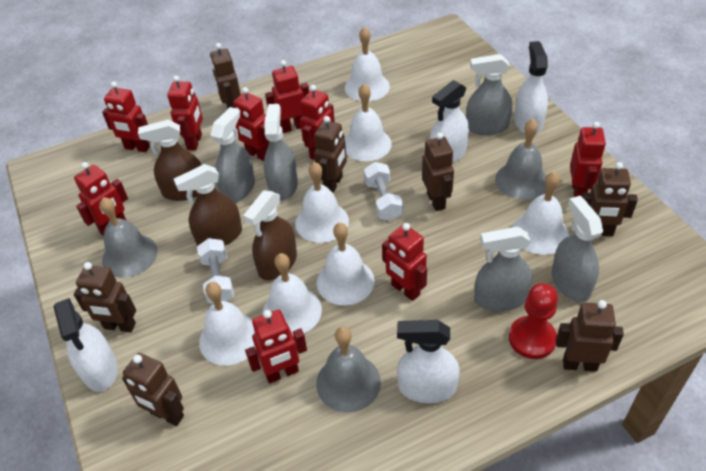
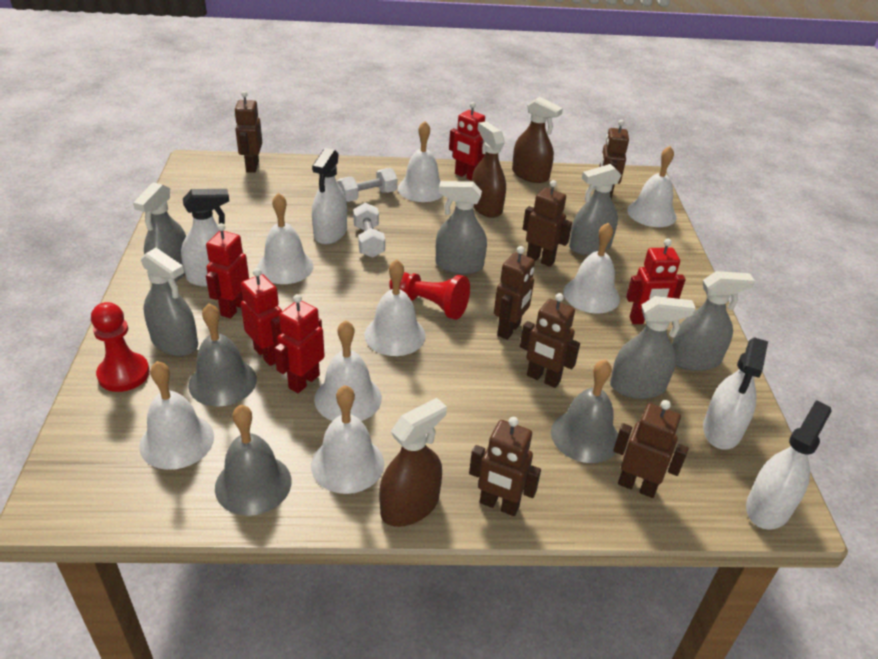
grey spray bottle: [210,107,255,203] [264,104,298,201] [466,54,512,135] [474,227,532,312] [552,196,603,302] = 5 -> [133,182,186,282] [141,248,198,356] [436,181,487,274] [569,164,622,255] [610,296,696,399] [672,271,755,371] = 6
red pawn: [509,283,558,359] = 1 -> [91,302,150,392] [389,272,470,320] = 2
red robot: [74,162,128,236] [102,81,150,152] [167,75,203,150] [233,87,269,161] [245,309,307,383] [265,60,309,133] [300,85,335,160] [382,223,427,301] [570,122,606,197] = 9 -> [206,223,249,318] [241,268,282,366] [274,294,325,393] [449,102,485,181] [626,238,686,324] = 5
white bell: [199,282,256,366] [262,253,322,335] [295,162,349,243] [317,223,375,305] [345,27,390,101] [345,84,392,161] [513,172,569,255] = 7 -> [139,361,214,470] [257,193,314,284] [311,385,384,494] [314,320,382,421] [364,259,425,356] [398,121,443,202] [563,223,620,313] [627,146,677,227] = 8

